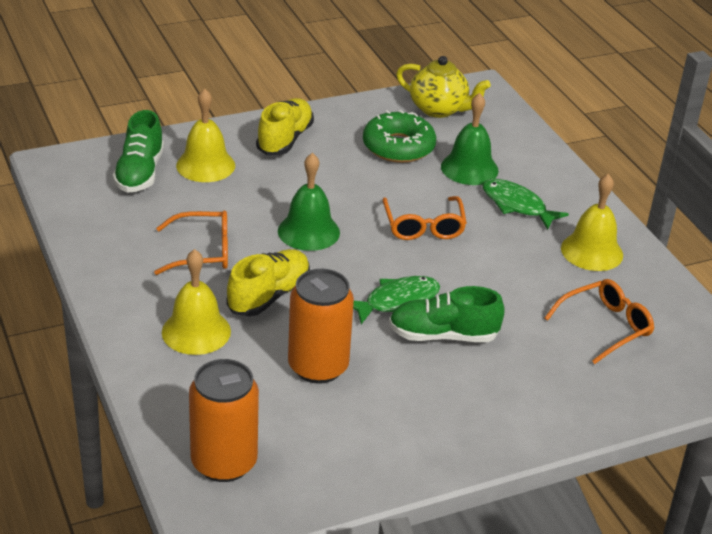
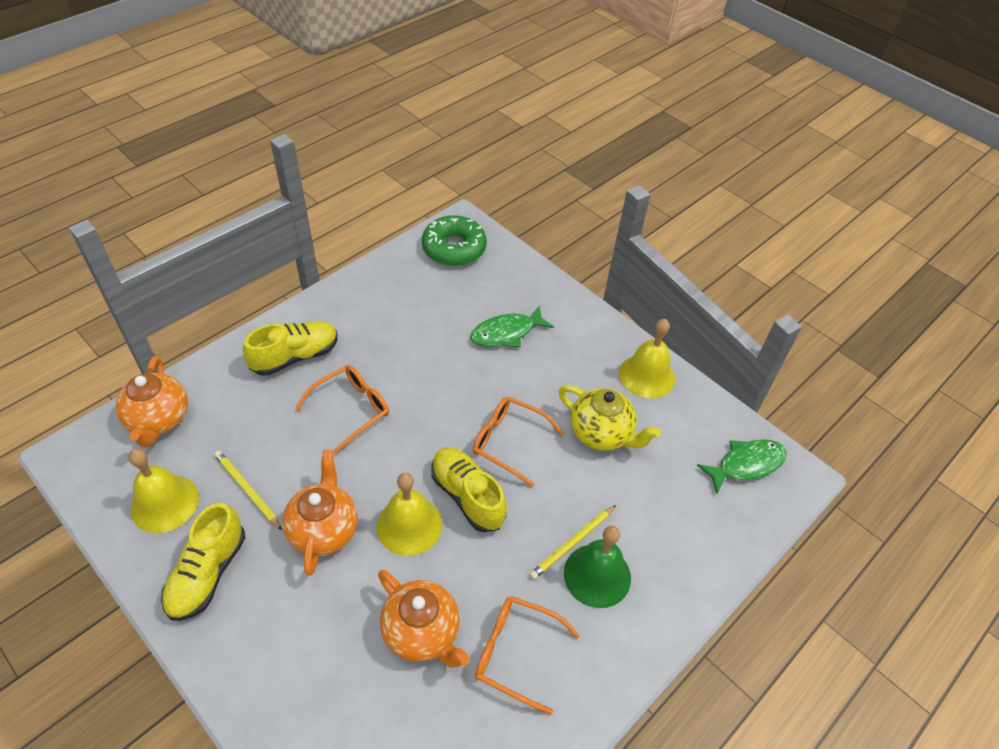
green bell: [278,153,340,251] [441,93,498,185] = 2 -> [564,526,631,608] = 1
green shoe: [113,110,164,193] [389,286,505,342] = 2 -> none = 0
orange can: [189,359,259,482] [288,269,354,384] = 2 -> none = 0
orange teapot: none = 0 -> [115,356,188,447] [282,450,358,576] [378,570,470,668] = 3
yellow pencil: none = 0 -> [214,451,282,530] [529,505,616,580] = 2
yellow shoe: [226,249,310,316] [256,98,314,155] = 2 -> [161,503,245,621] [243,321,338,376] [431,447,507,532] = 3

